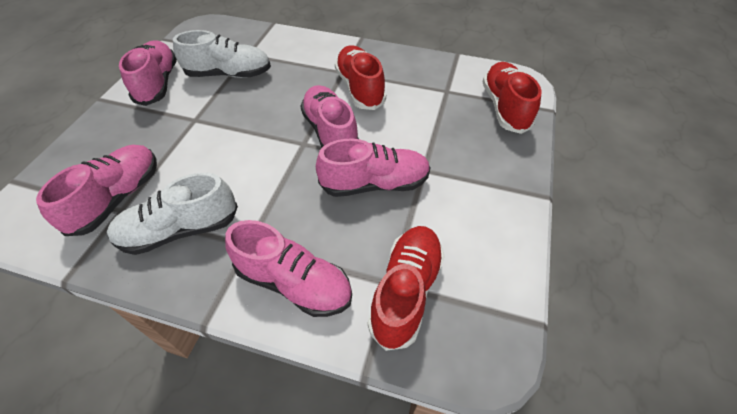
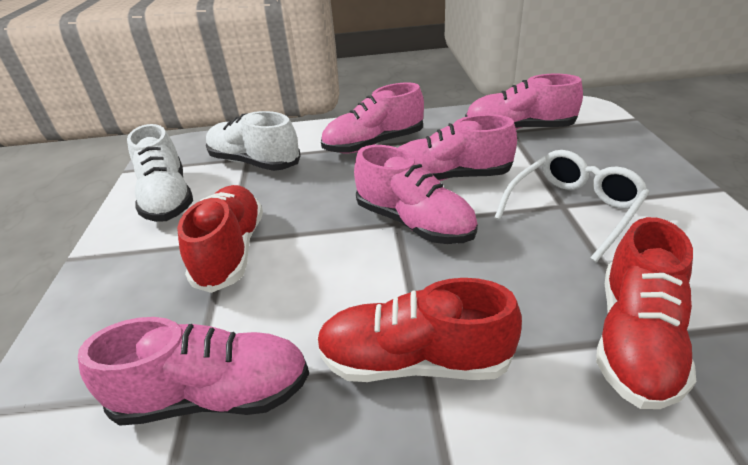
white glasses: none = 0 -> [494,150,649,262] = 1

